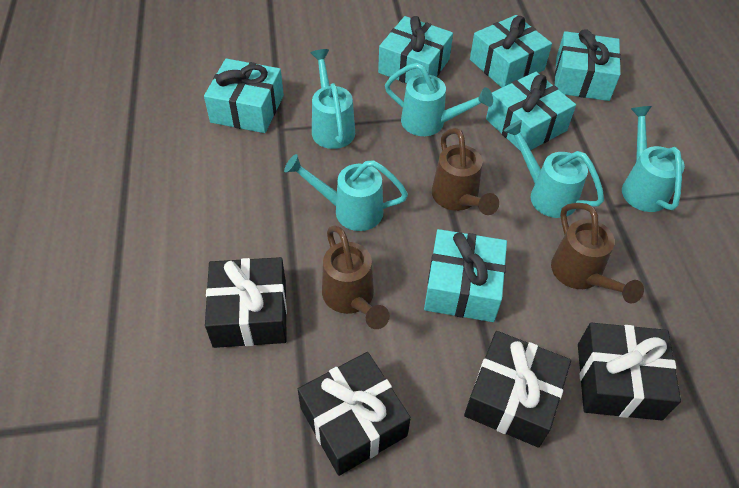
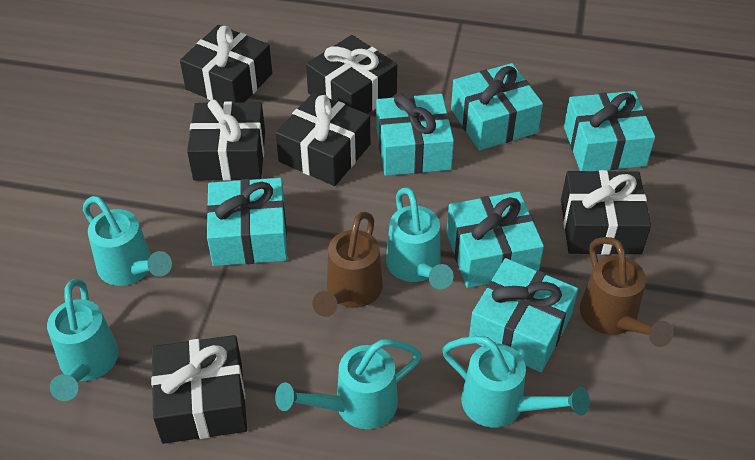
black gift: [205,257,287,348] [298,352,411,476] [464,331,571,448] [578,323,681,421] = 4 -> [151,335,247,444] [180,25,272,103] [187,100,265,181] [276,92,370,186] [306,35,397,114] [561,170,651,255] = 6
brown watering can: [322,225,390,329] [432,128,499,215] [551,203,644,303] = 3 -> [312,212,383,317] [580,237,674,347] = 2

